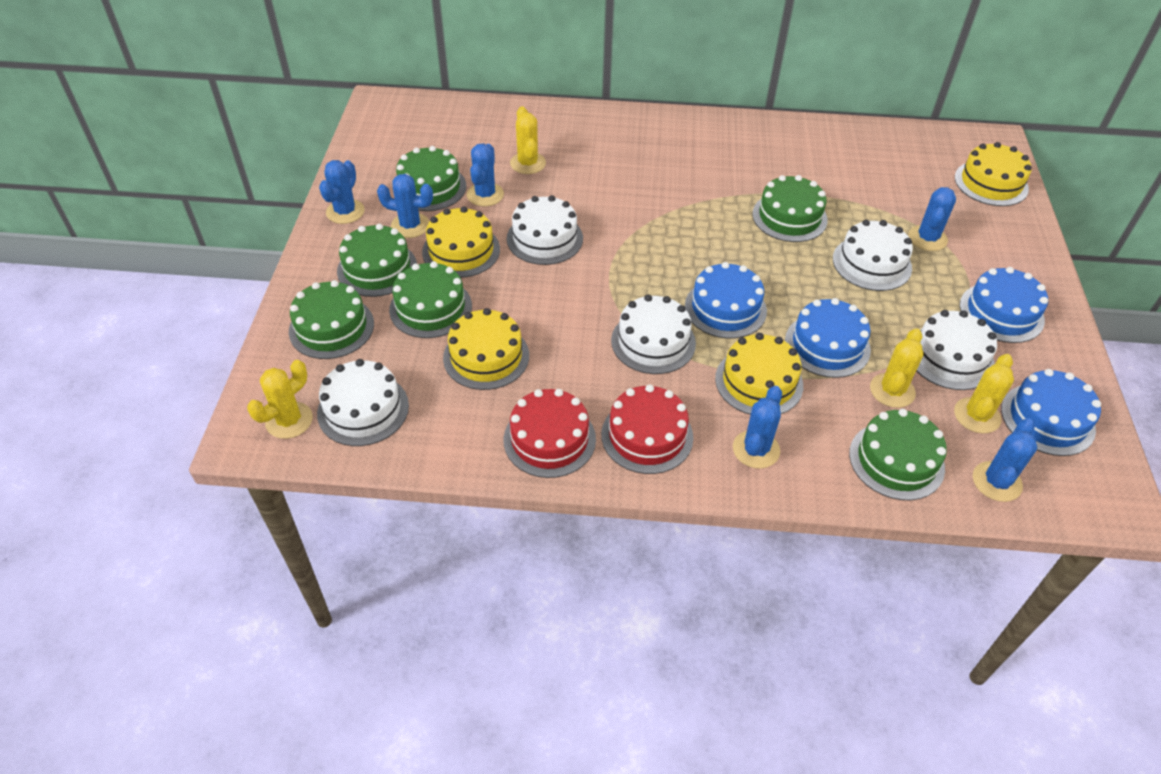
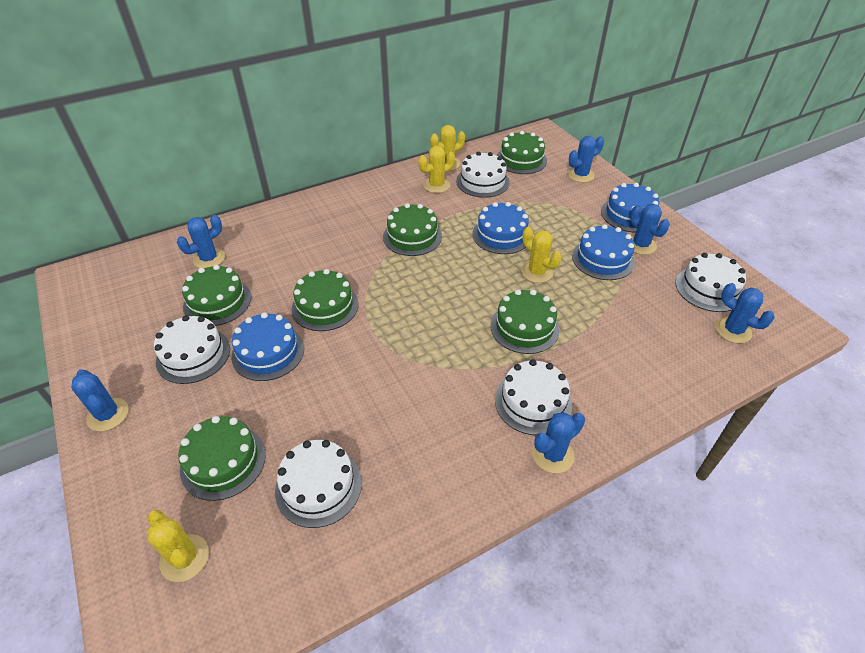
red cake: [504,389,596,478] [601,384,693,474] = 2 -> none = 0
yellow cake: [422,206,500,278] [443,308,529,390] [715,333,803,415] [955,142,1032,206] = 4 -> none = 0

